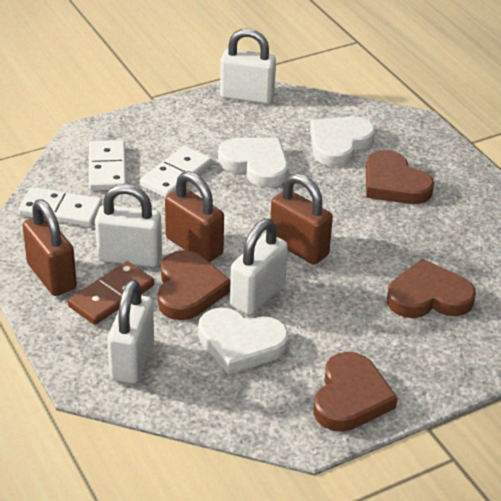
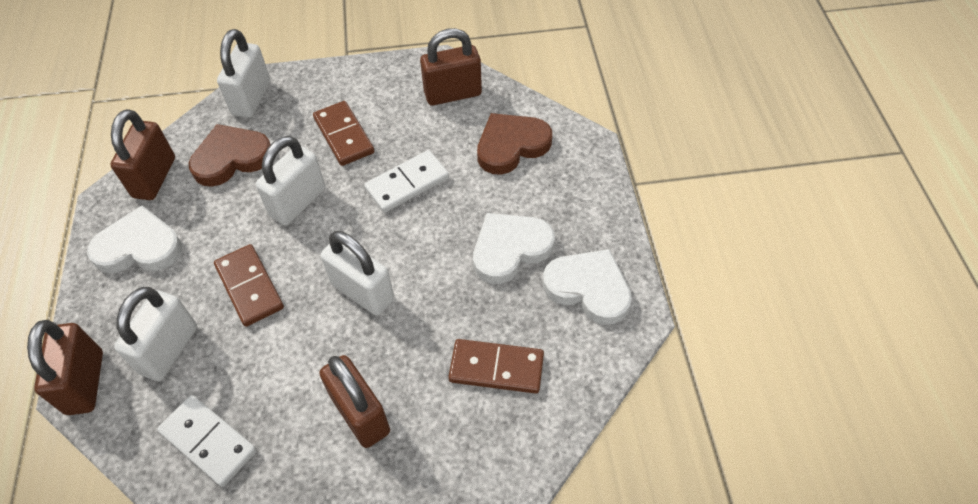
brown domino: [68,261,154,325] = 1 -> [214,244,284,327] [313,101,374,166] [449,339,544,394] = 3
brown heart: [158,250,231,320] [314,352,398,432] [366,150,434,204] [387,259,476,318] = 4 -> [189,124,271,187] [477,113,552,174] = 2
brown padlock: [23,199,77,296] [165,171,224,262] [270,173,333,265] = 3 -> [27,320,103,415] [110,109,175,200] [319,355,390,448] [420,28,482,105] = 4
white domino: [18,187,102,227] [89,140,126,191] [140,146,212,198] = 3 -> [157,395,257,487] [364,150,449,213] = 2

